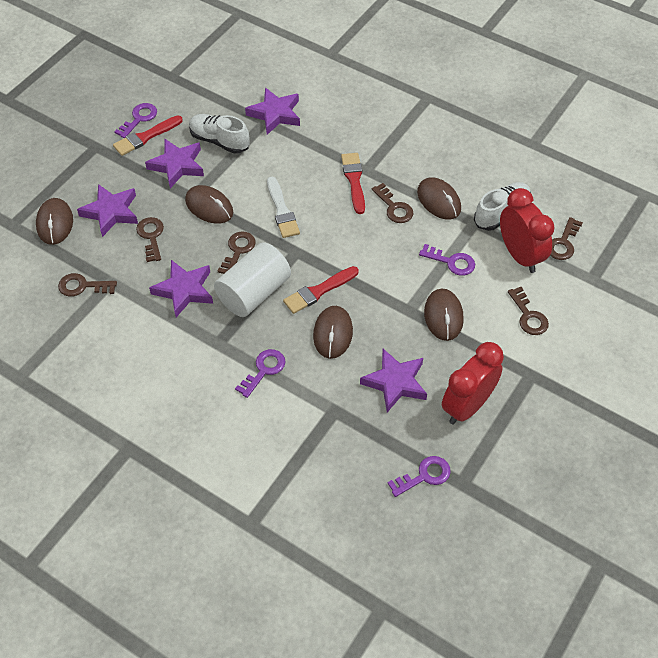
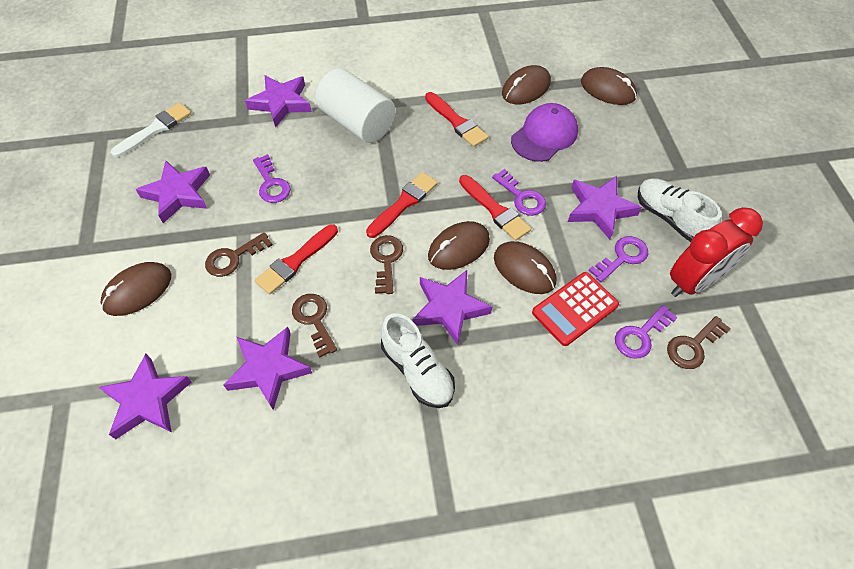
brown key: [58,273,117,297] [136,217,164,262] [218,231,256,274] [372,183,413,223] [508,287,549,335] [550,217,583,260] = 6 -> [205,232,273,277] [292,294,337,358] [370,235,403,294] [667,316,731,369] = 4
purple cap: none = 0 -> [511,103,578,162] = 1
purple star: [77,184,138,237] [145,139,204,188] [149,260,213,317] [245,88,300,135] [360,349,427,412] = 5 -> [99,354,192,439] [135,161,210,223] [224,327,312,410] [245,75,312,128] [412,270,492,345] [568,176,642,240] = 6
red brush: [113,115,183,156] [283,266,359,314] [341,153,365,214] = 3 -> [255,224,338,295] [366,172,438,238] [425,92,488,147] [459,175,531,241] = 4
red calculator: none = 0 -> [532,272,619,346] = 1
red clock: [442,342,504,425] [500,188,555,273] = 2 -> [670,207,763,297] = 1

